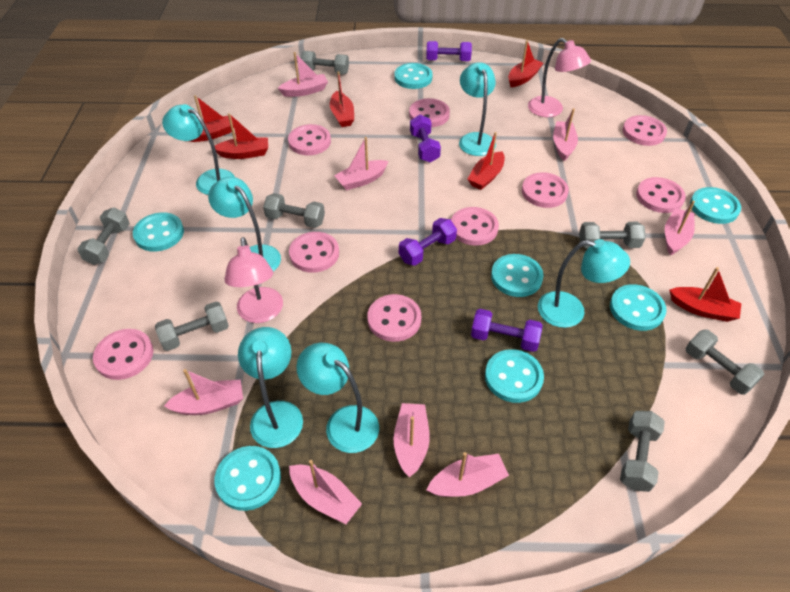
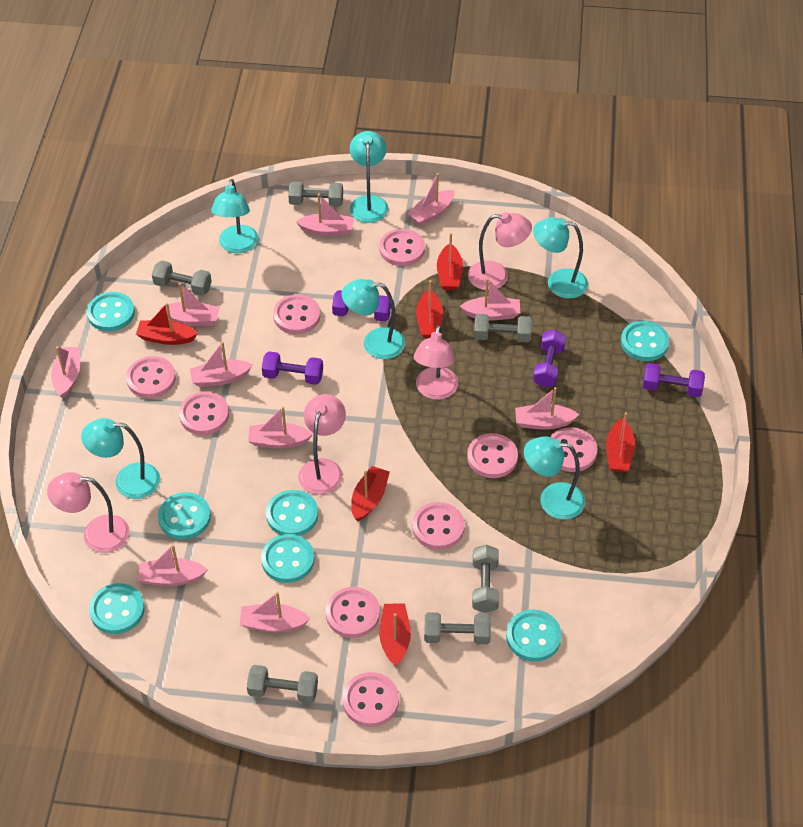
grey dumbbell: [77,207,130,265] [155,301,229,351] [263,193,325,228] [301,51,349,74] [579,222,645,249] [620,411,665,492] [685,329,764,395] = 7 -> [152,261,212,296] [247,665,318,704] [288,181,343,207] [424,612,491,644] [472,545,499,613] [474,314,532,342] = 6
pink boat: [164,369,243,415] [278,52,328,97] [289,460,362,524] [334,137,389,190] [394,403,430,478] [427,452,509,497] [553,108,578,161] [665,201,695,255] = 8 -> [51,346,80,398] [138,544,208,586] [159,283,220,326] [190,341,252,387] [239,592,310,632] [248,406,313,449] [296,193,354,236] [407,173,455,226] [460,278,520,321] [515,387,579,430] = 10
pink lamp: [224,237,283,323] [528,38,591,117] = 2 -> [47,472,130,553] [298,394,346,495] [413,325,458,400] [468,212,532,290] = 4

